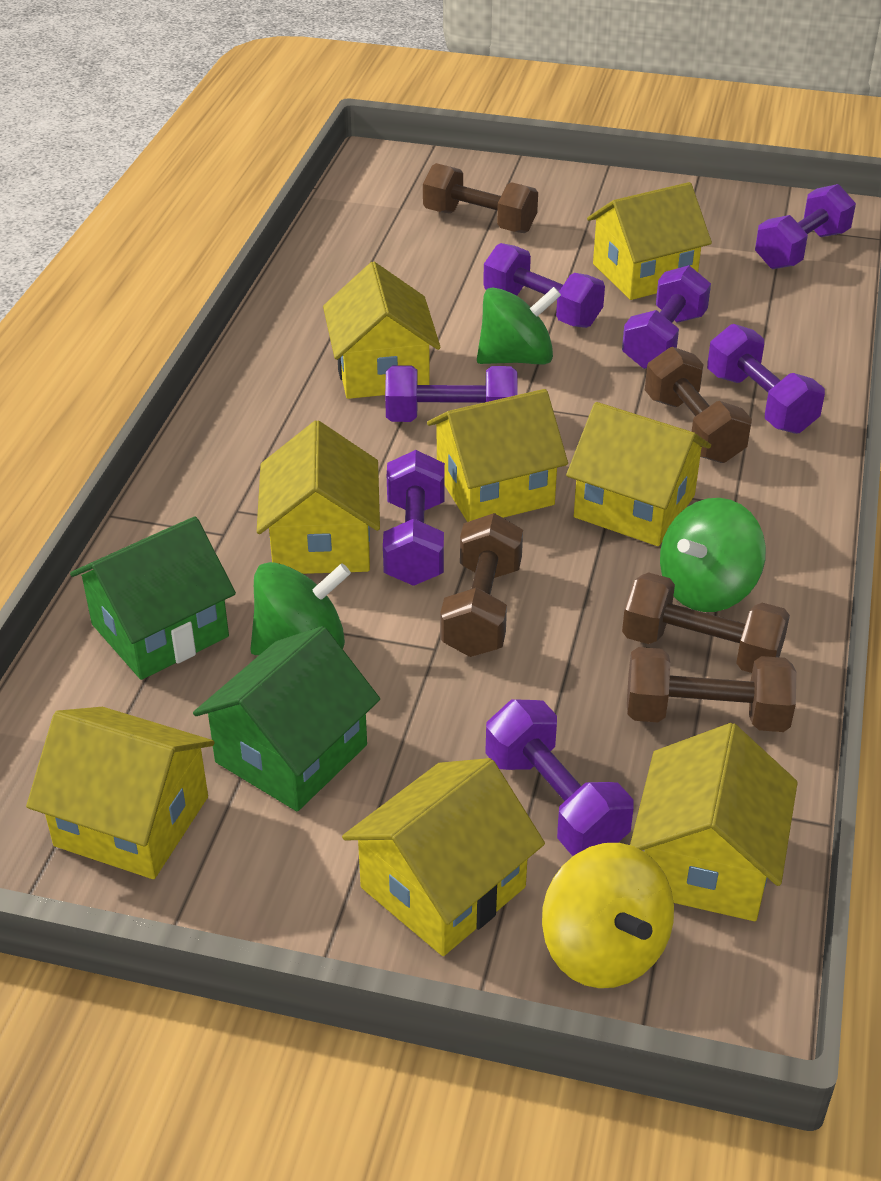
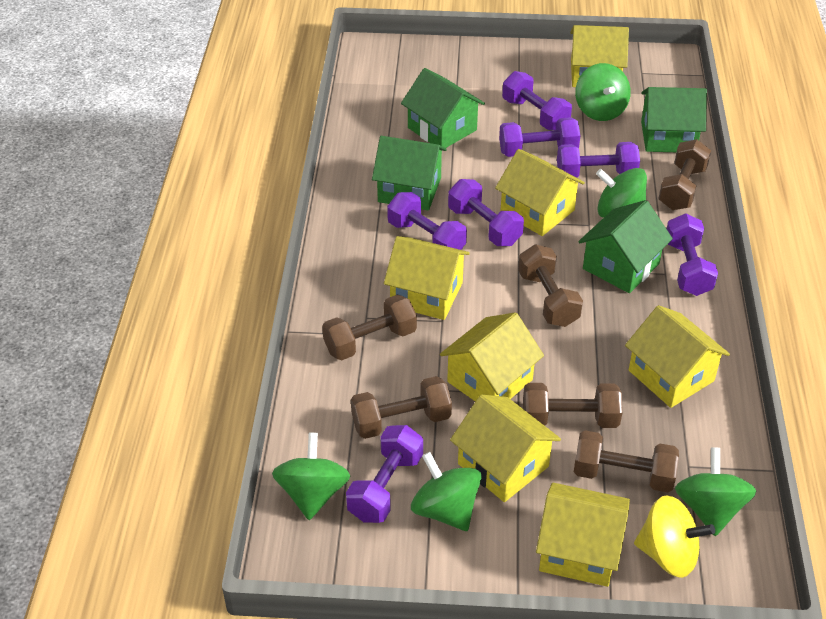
brown dumbbell: [423,163,538,233] [440,513,523,657] [622,572,790,673] [627,647,797,732] [645,347,752,463] = 5 -> [322,294,417,360] [351,376,452,439] [518,244,583,327] [523,383,623,428] [574,430,679,492] [658,139,711,210] = 6
green house: [70,516,236,680] [193,626,380,811] = 2 -> [372,136,447,210] [401,68,485,148] [578,200,673,293] [641,87,707,152] = 4
green spinning top: [250,562,351,655] [477,287,561,364] [660,498,766,612] = 3 -> [272,433,350,520] [411,452,481,531] [575,63,631,121] [596,168,647,218] [675,447,757,536] = 5
yellow house: [26,707,214,879] [257,420,380,574] [323,262,441,399] [342,758,545,956] [427,389,568,522] [566,402,711,546] [587,182,712,300] [630,723,798,921] = 8 -> [384,236,470,320] [440,312,544,402] [450,395,561,502] [495,149,585,236] [536,483,630,587] [570,25,629,87] [625,305,730,408] = 7

